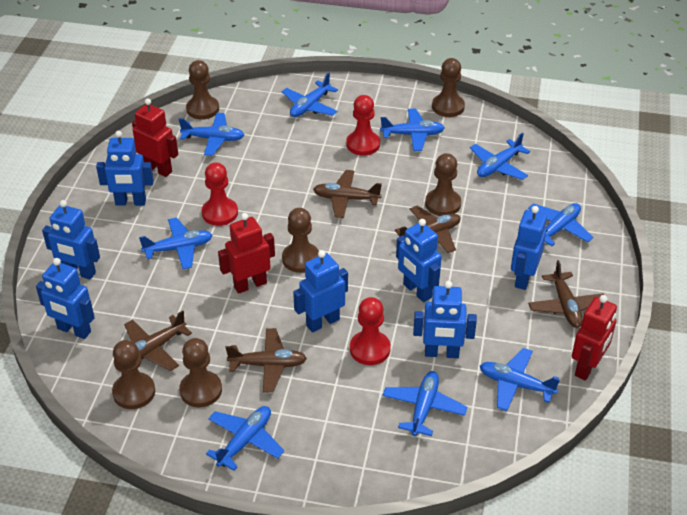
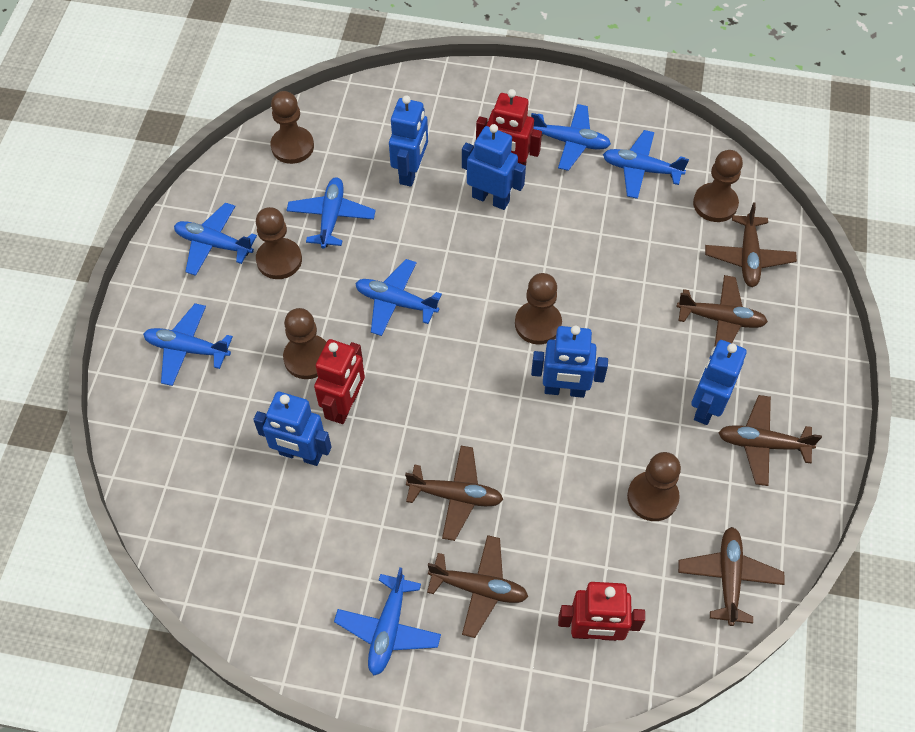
blue plane: [139,217,212,269] [179,113,244,156] [206,406,284,471] [282,73,338,117] [380,109,445,151] [383,371,467,436] [470,132,530,180] [480,348,560,411] [528,203,593,246] = 9 -> [143,303,233,386] [174,203,257,276] [286,177,376,249] [334,567,441,675] [355,259,442,336] [531,104,611,171] [603,130,689,199] = 7
blue robot: [36,258,95,339] [42,200,100,280] [96,131,154,206] [293,250,348,333] [396,219,442,302] [413,281,477,358] [511,206,547,290] = 7 -> [253,392,331,466] [389,95,428,187] [462,124,526,210] [531,325,608,398] [691,340,747,425] = 5
brown plane: [124,310,192,371] [226,328,307,392] [313,170,382,218] [395,206,460,253] [528,260,604,328] = 5 -> [405,446,503,541] [427,535,528,638] [677,275,768,347] [678,527,785,626] [705,202,797,287] [718,395,822,486] = 6
red pawn: [201,162,238,226] [346,95,380,156] [350,297,390,365] = 3 -> none = 0

